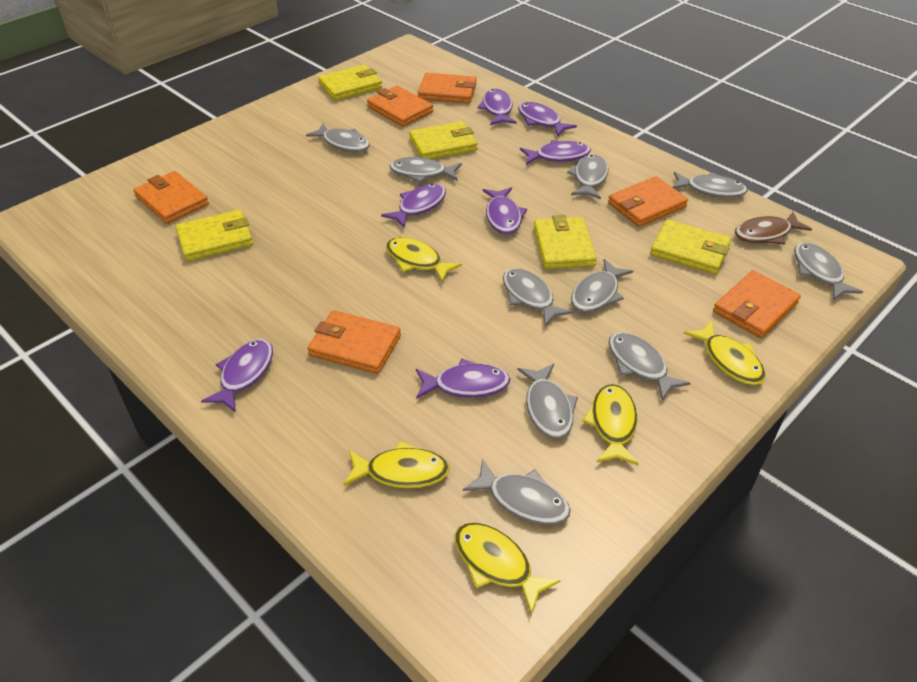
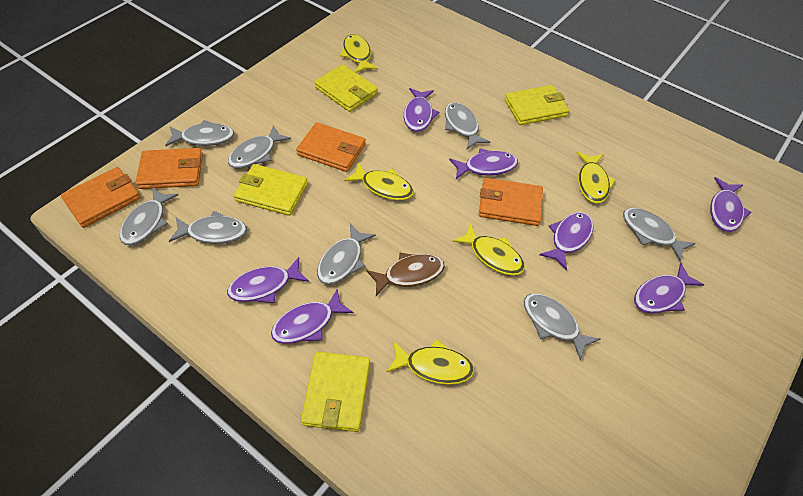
grey fish: [306,123,370,152] [389,157,462,183] [463,459,571,525] [503,268,573,326] [517,364,578,439] [567,154,608,199] [571,259,633,313] [609,332,690,400] [673,172,748,198] [794,243,863,300] = 10 -> [120,187,178,245] [165,120,234,146] [169,211,247,244] [228,126,291,169] [317,224,376,285] [445,103,490,149] [524,294,600,360] [623,208,696,261] = 8
orange wallet: [133,171,209,224] [307,310,401,374] [367,86,433,127] [418,73,477,104] [608,176,688,227] [713,270,801,338] = 6 -> [61,167,141,228] [135,148,203,189] [296,122,366,172] [479,178,543,226] = 4
yellow wallet: [176,210,253,261] [318,65,382,101] [409,121,478,159] [534,215,597,269] [650,220,731,274] = 5 -> [234,164,308,216] [301,352,370,432] [314,64,378,112] [505,85,569,125] = 4

